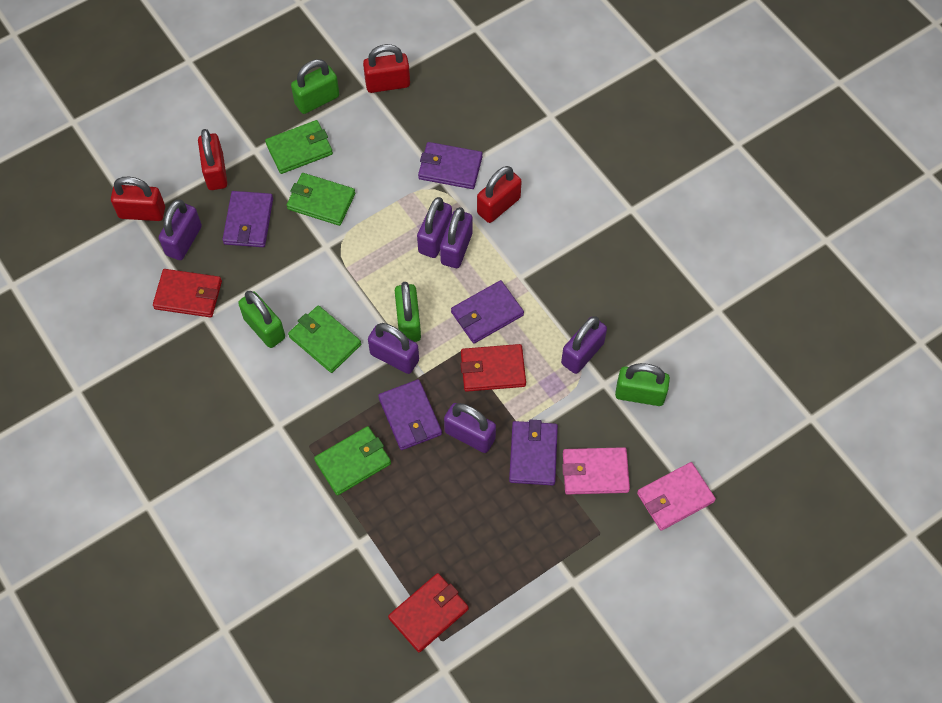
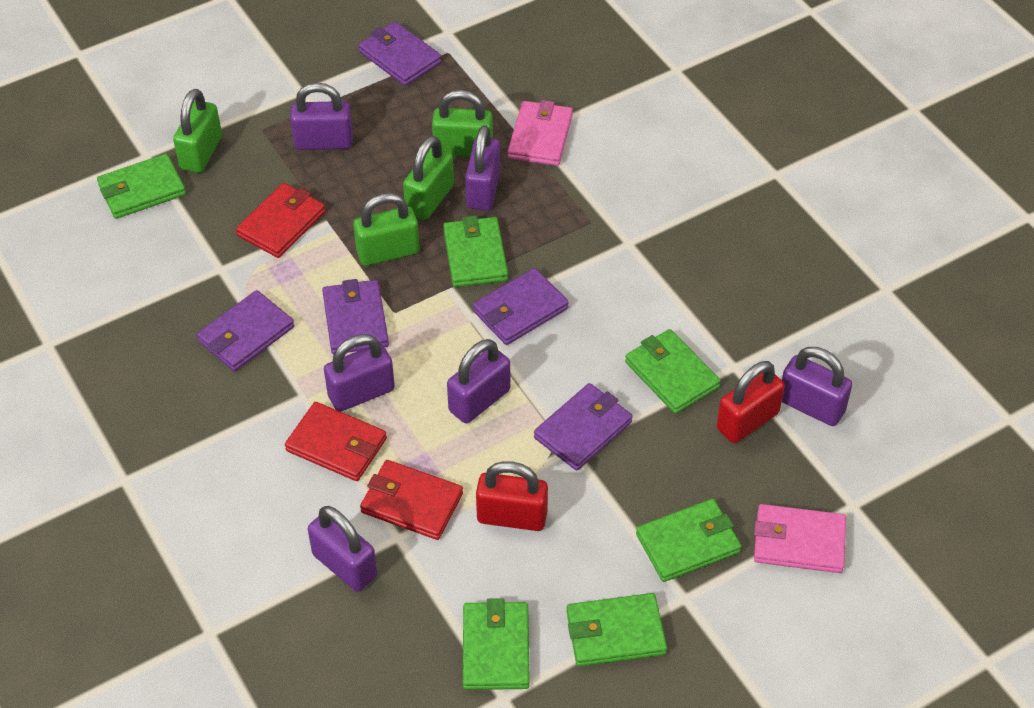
green wallet: [265,120,333,174] [286,173,355,226] [288,305,361,373] [314,426,391,495] = 4 -> [97,154,186,219] [443,216,508,287] [463,598,530,690] [566,593,667,667] [625,329,721,414] [636,499,742,582] = 6
red padlock: [111,177,165,221] [198,129,227,190] [363,44,410,93] [477,166,522,223] = 4 -> [476,461,548,531] [717,361,785,443] = 2

